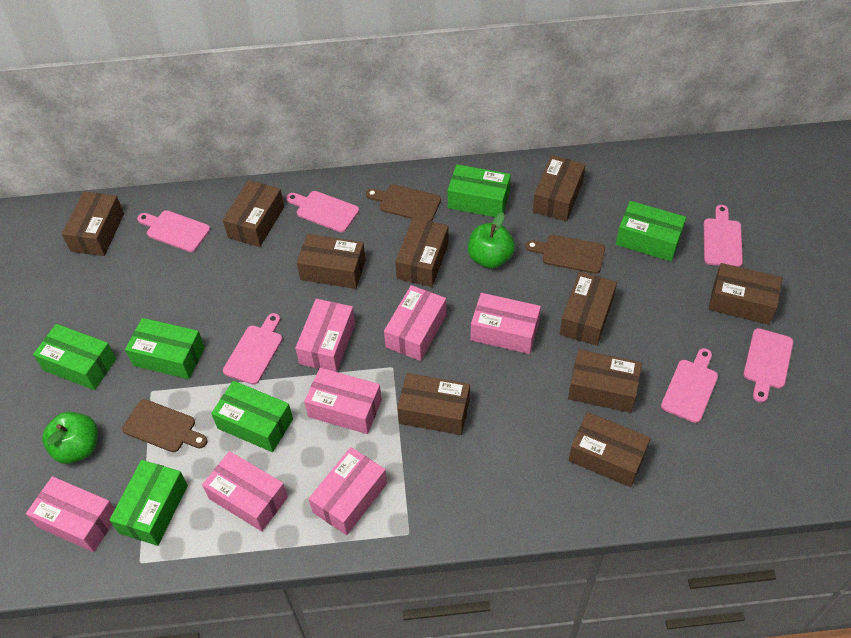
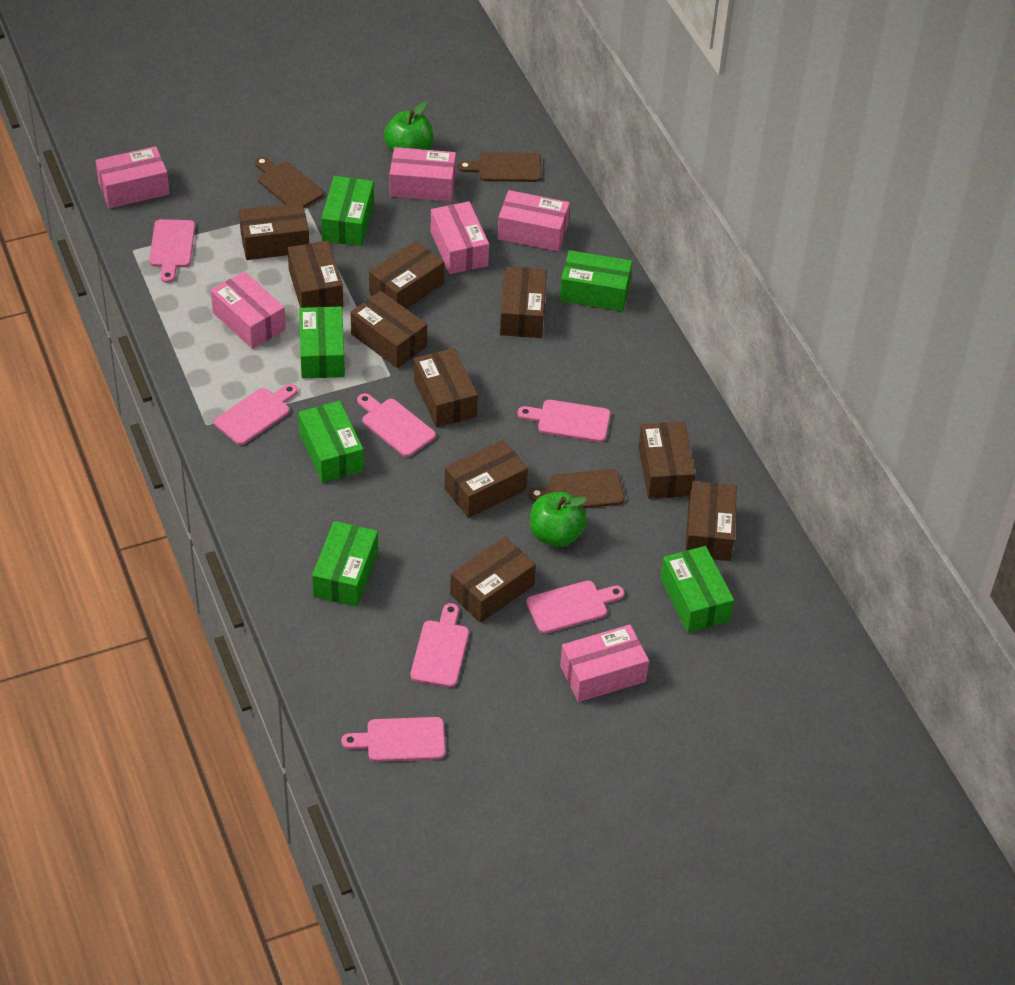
pink box: [26,476,115,552] [202,451,288,531] [295,299,355,372] [304,368,382,434] [309,447,387,535] [384,285,446,361] [471,293,541,354] = 7 -> [95,146,170,208] [211,271,286,349] [390,147,456,202] [431,201,489,274] [498,190,570,252] [560,624,649,702] = 6
pink cutting board: [137,210,210,252] [223,313,282,385] [286,191,359,232] [661,348,718,423] [704,205,743,267] [743,328,793,403] = 6 -> [149,219,195,283] [214,384,298,445] [341,717,445,762] [357,393,436,457] [410,603,469,688] [518,400,611,442] [526,581,625,634] = 7

